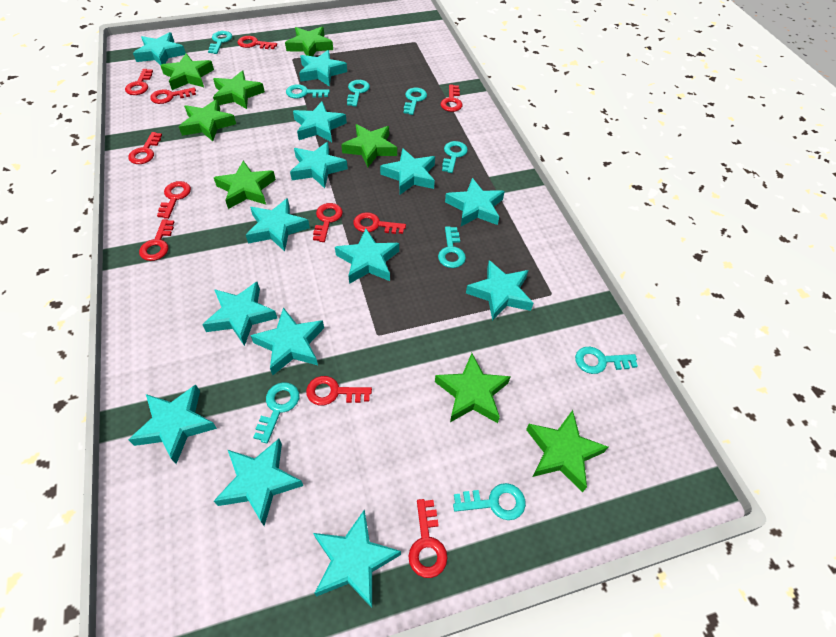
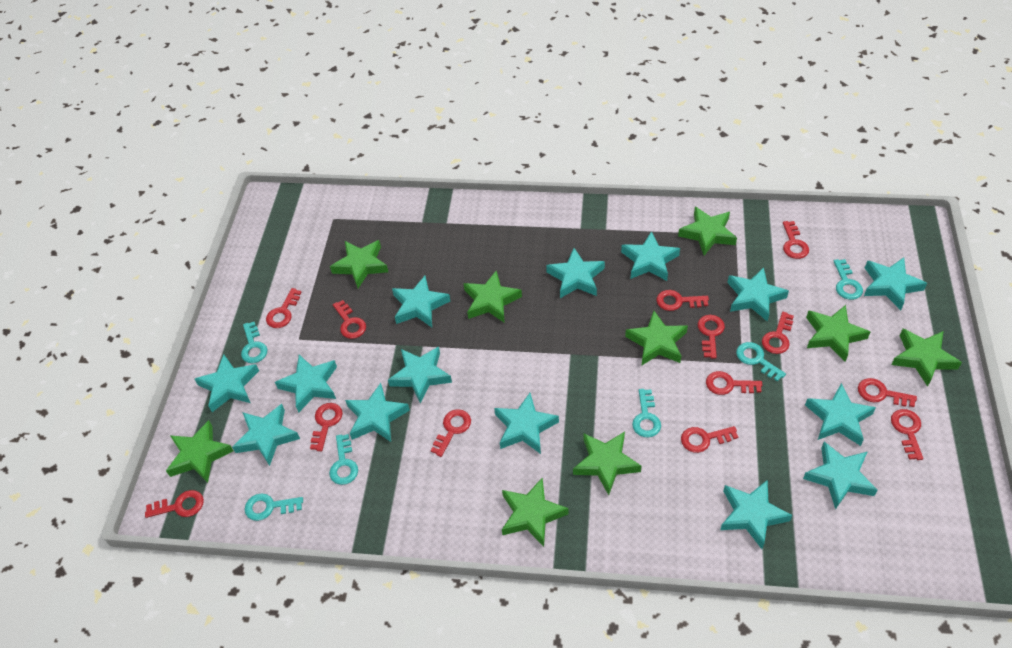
green star: [160,53,214,90] [179,99,236,141] [213,71,265,109] [214,161,276,209] [285,27,333,56] [341,124,397,168] [435,353,511,423] [526,410,608,492] = 8 -> [166,420,233,483] [330,240,388,288] [463,271,522,323] [502,478,569,547] [573,432,642,495] [625,311,688,365] [678,207,737,255] [806,305,870,362] [891,329,962,387] = 9
red key: [125,69,153,95] [128,132,162,164] [139,219,175,261] [150,87,196,104] [157,181,191,219] [237,36,277,49] [306,376,372,405] [313,203,343,242] [353,212,406,234] [409,499,447,578] [441,85,462,112] = 11 -> [145,490,204,518] [266,288,302,328] [310,403,343,451] [333,300,366,339] [431,409,471,457] [656,290,709,311] [681,426,738,453] [698,315,725,359] [706,371,762,395] [762,312,794,354] [783,221,809,259] [858,378,917,407] [891,409,923,460] = 13
turquoise key: [208,31,232,54] [253,382,299,444] [286,84,330,98] [347,80,370,107] [404,88,427,115] [438,226,466,268] [442,141,468,173] [453,483,526,520] [575,347,638,374] = 9 -> [241,322,268,363] [244,493,303,521] [329,434,358,485] [632,389,661,438] [736,342,786,382] [834,259,863,300] = 6

